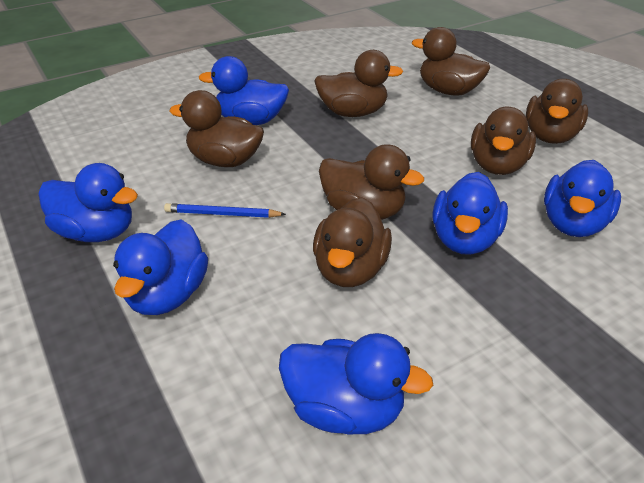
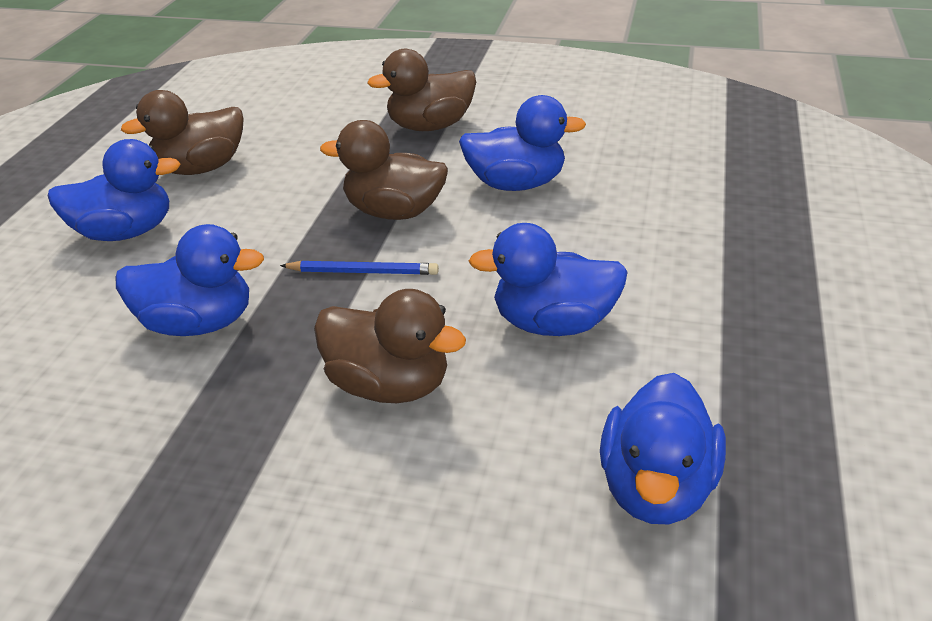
blue duck: [38,163,138,242] [113,220,208,315] [199,56,289,125] [279,333,433,434] [432,172,508,255] [544,160,621,237] = 6 -> [48,139,181,241] [116,224,264,336] [459,95,586,191] [469,223,628,336] [600,373,726,524] = 5
brown duck: [169,90,264,167] [313,197,392,287] [314,50,403,117] [319,144,424,220] [412,27,490,96] [471,107,536,175] [526,79,588,144] = 7 -> [121,90,243,175] [314,289,466,403] [320,120,448,220] [368,49,476,131] = 4

